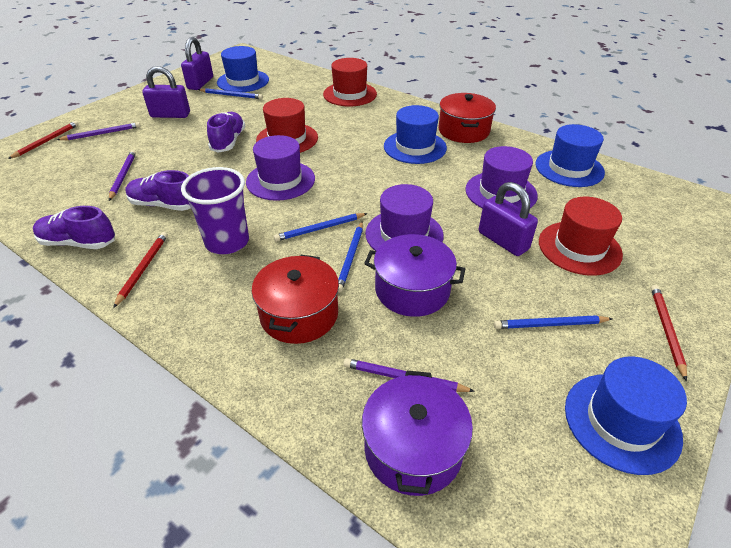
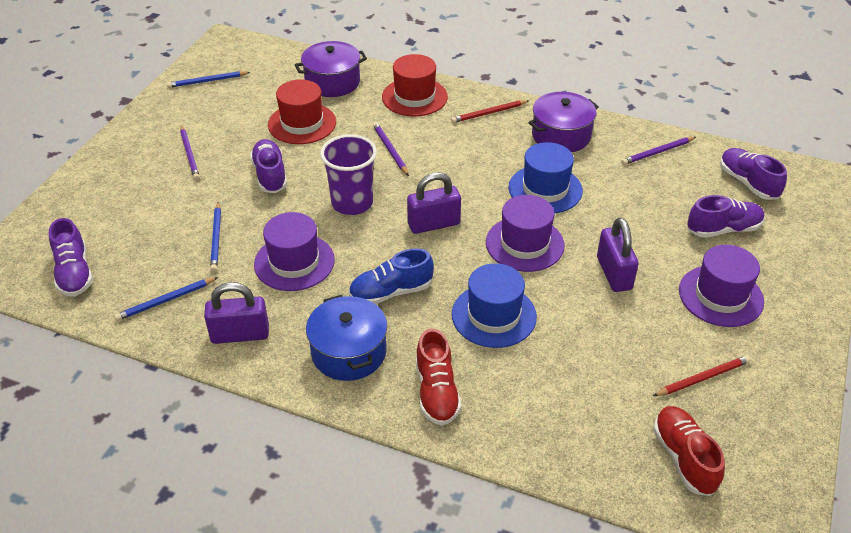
blue hat: [217,46,269,92] [384,105,447,164] [535,124,605,187] [565,357,687,475] = 4 -> [452,263,537,348] [508,142,583,213] = 2
blue pencil: [198,88,263,99] [274,213,368,241] [338,222,363,292] [494,315,613,329] = 4 -> [114,277,218,321] [167,71,250,88] [210,202,221,272] = 3
blue pot: none = 0 -> [306,295,387,381] = 1
blue shoe: none = 0 -> [349,248,434,304] = 1
purple shoe: [33,206,115,249] [125,170,191,211] [207,112,246,153] = 3 -> [49,218,93,297] [250,139,287,193] [687,195,765,238] [720,148,787,200] = 4
red hat: [256,98,318,153] [323,58,377,107] [539,197,623,276] = 3 -> [268,80,336,144] [382,54,448,116] = 2
red pencil: [8,121,79,159] [113,232,168,308] [651,285,687,381] = 3 -> [451,100,530,123] [653,355,751,396] = 2
red pot: [252,255,339,344] [439,93,496,143] = 2 -> none = 0
red shoe: none = 0 -> [416,329,461,426] [653,406,725,496] = 2

